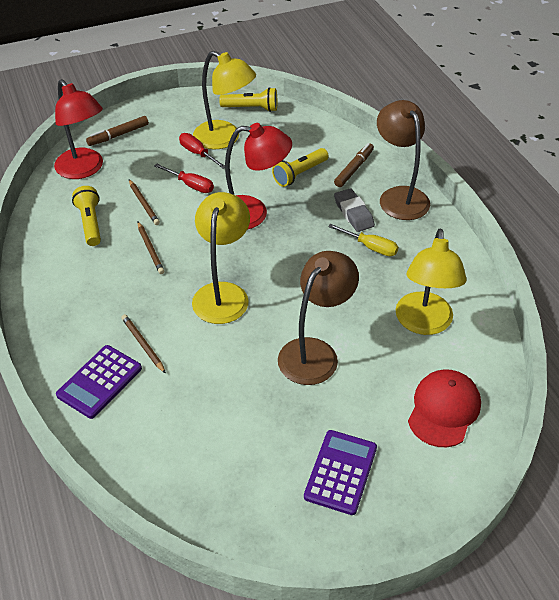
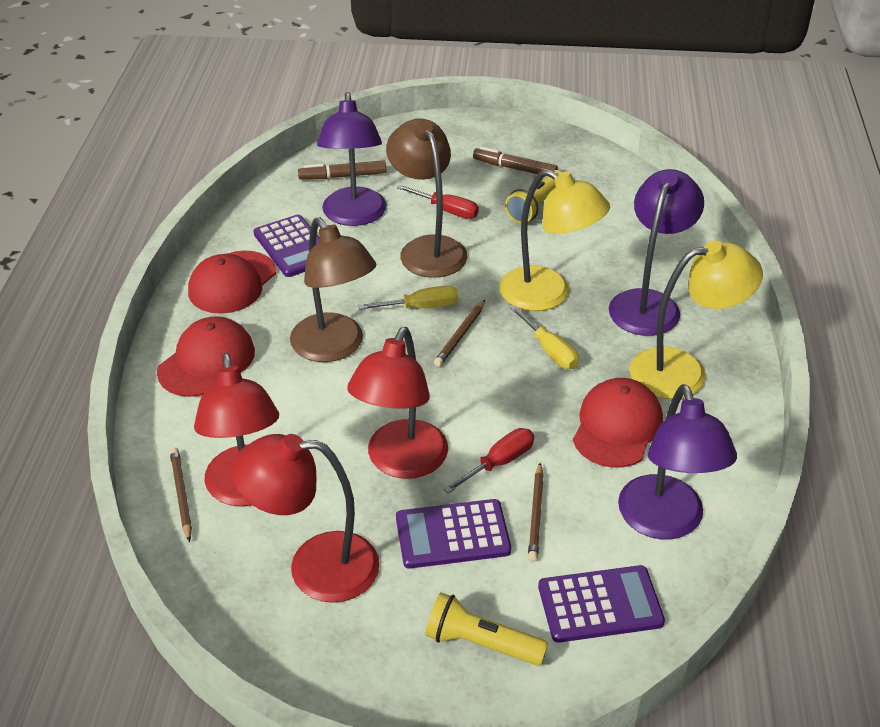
grey eraser: [334,188,375,232] = 1 -> none = 0
purple calculator: [56,345,142,419] [304,430,377,515] = 2 -> [253,215,320,277] [396,499,511,569] [538,565,665,643] = 3
purple lamp: none = 0 -> [317,92,386,226] [609,169,704,336] [618,384,737,539] = 3
red cap: [408,369,481,447] = 1 -> [157,316,255,397] [188,251,276,314] [573,378,663,468] = 3
red lamp: [54,79,103,179] [225,123,292,230] = 2 -> [194,353,279,506] [231,434,380,603] [347,327,448,479] = 3
yellow flashlight: [72,186,101,246] [219,87,277,112] [272,148,329,187] = 3 -> [425,592,548,666] [505,170,562,224] = 2
yellow lamp: [192,192,250,324] [193,51,256,149] [396,228,467,335] = 3 -> [499,169,610,311] [630,241,763,399] = 2
yellow screwdriver: [328,224,398,256] = 1 -> [358,286,458,310] [510,305,579,369] = 2

